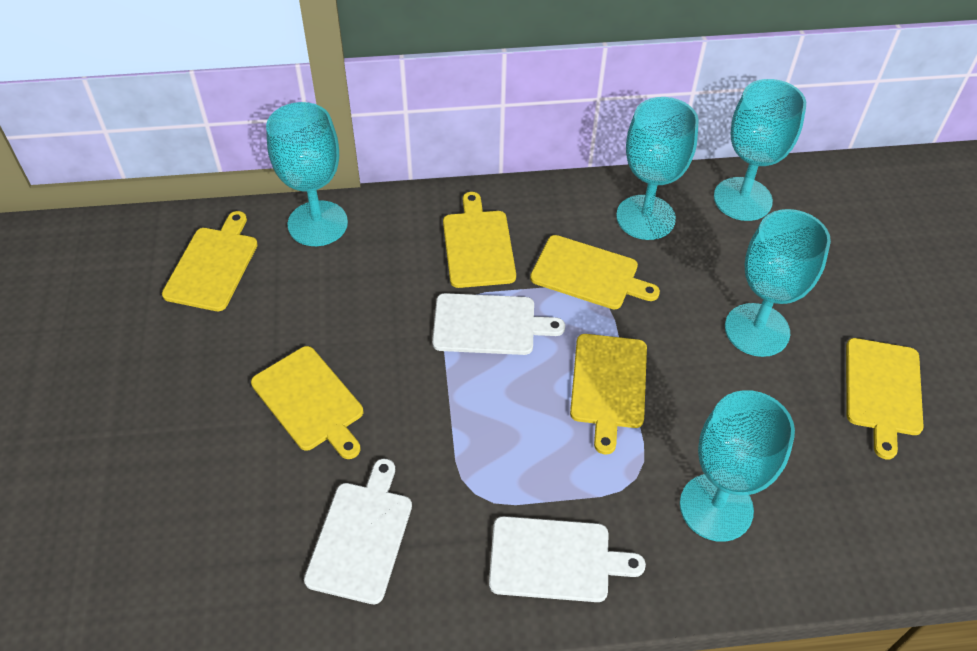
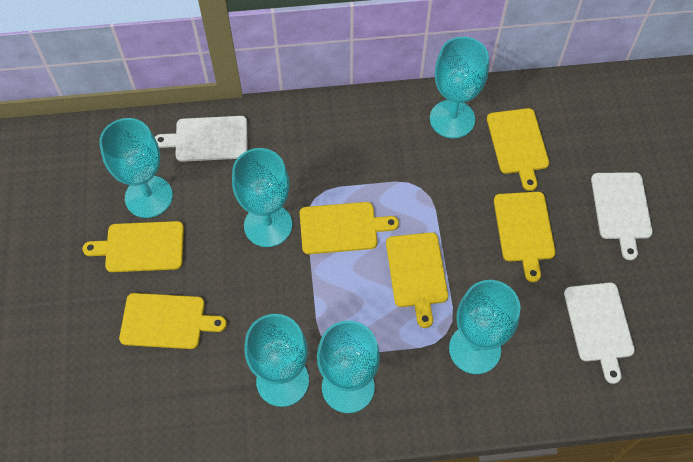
turquoise goblet: [266,102,348,246] [616,97,699,240] [680,390,795,542] [714,79,806,221] [725,209,831,357] = 5 -> [99,118,173,218] [232,148,292,247] [245,314,309,407] [317,320,380,413] [430,37,489,138] [449,280,520,374] = 6

